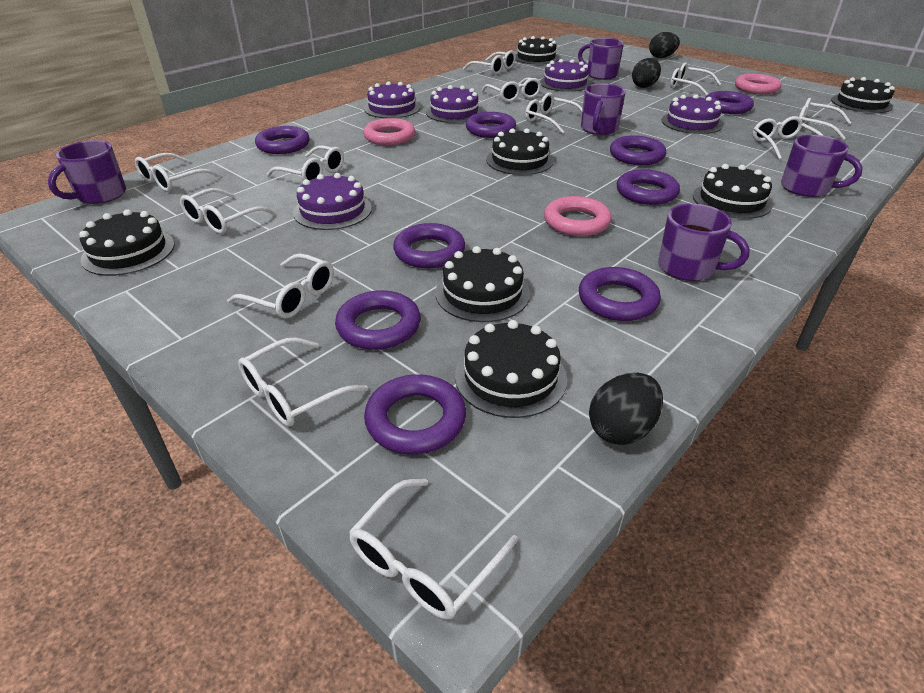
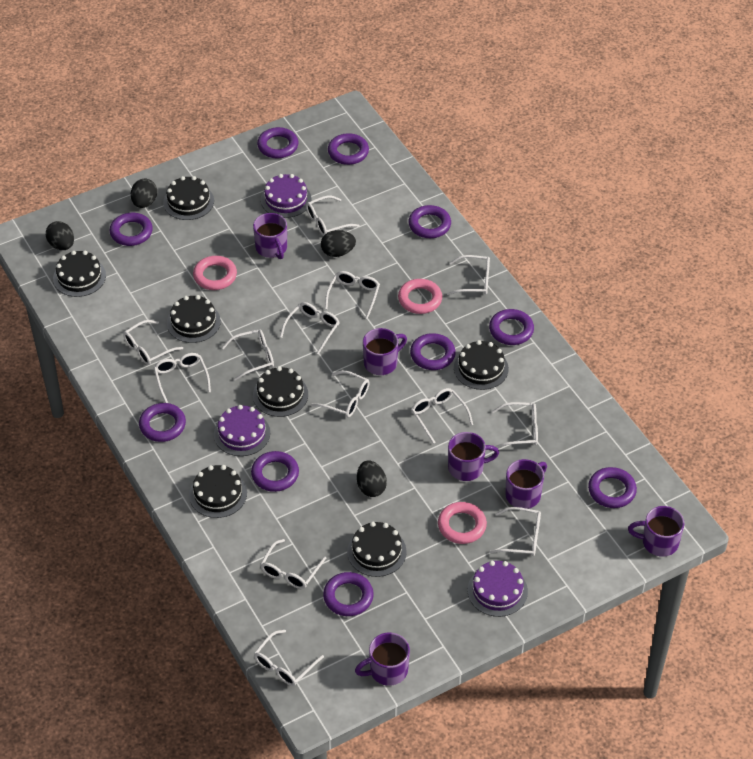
black egg: [589,373,663,445] [632,58,661,88] [649,32,680,58] = 3 -> [46,221,74,250] [131,179,157,208] [321,230,356,257] [357,460,387,497] = 4
purple cake: [293,173,372,230] [364,81,420,118] [426,85,483,123] [540,59,591,92] [661,94,723,134] = 5 -> [214,405,270,456] [261,174,312,218] [468,561,528,617] = 3
purple mug: [48,140,126,204] [578,38,624,80] [581,84,626,135] [658,204,750,281] [781,135,863,197] = 5 -> [253,213,287,259] [355,632,410,686] [363,328,407,375] [448,432,499,481] [505,459,547,509] [628,506,684,557] = 6
purple ring: [255,126,310,154] [335,290,421,350] [364,374,466,455] [393,223,465,268] [466,112,516,138] [579,267,661,321] [610,135,666,165] [617,169,680,205] [705,91,754,114] = 9 -> [110,213,153,246] [139,403,186,442] [251,451,299,492] [257,127,298,158] [323,572,374,616] [328,133,369,165] [408,205,451,238] [410,333,456,370] [489,309,534,345] [588,467,637,508] = 10
white glasses: [135,153,220,192] [180,188,275,234] [227,254,334,318] [238,337,368,427] [267,145,344,181] [349,479,518,620] [463,50,516,74] [482,77,541,102] [525,93,583,134] [670,62,721,96] [752,116,824,159] [799,98,851,140] = 12 -> [123,320,183,365] [154,353,211,403] [222,329,274,381] [254,630,324,686] [260,539,326,589] [280,302,340,354] [306,196,360,236] [311,370,369,417] [325,271,380,319] [411,388,473,444] [447,255,490,295] [490,507,541,556] [492,402,538,448] = 13

